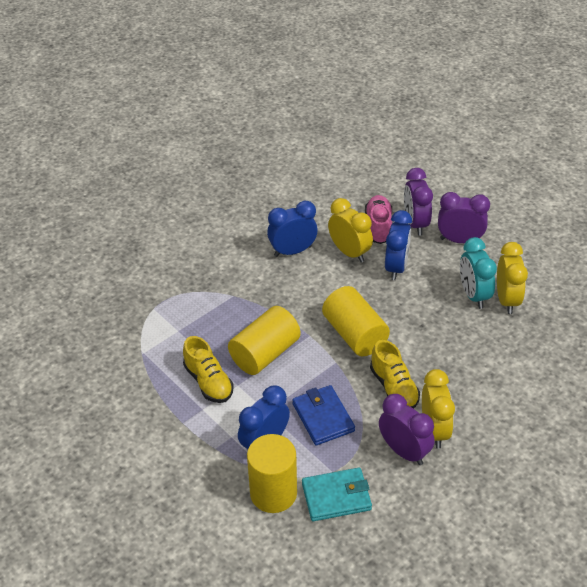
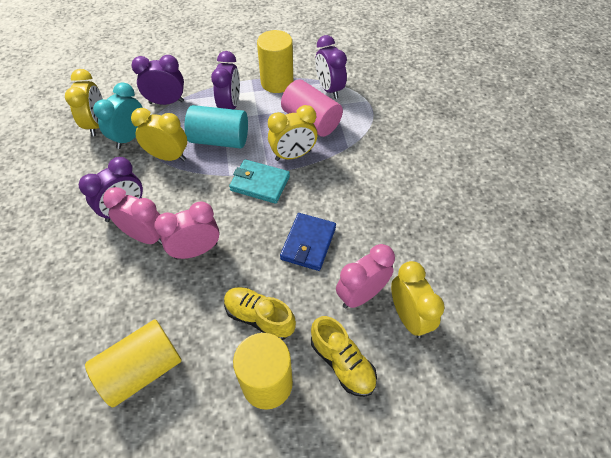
blue clock: [238,385,290,449] [267,200,318,257] [385,210,412,280] = 3 -> none = 0
pink clock: none = 0 -> [103,187,162,245] [154,201,220,259] [336,244,395,308] = 3
pink cylinder: none = 0 -> [281,80,343,137] = 1
pink shoe: [365,195,392,244] = 1 -> none = 0
purple clock: [379,394,435,465] [404,168,433,236] [438,192,490,243] = 3 -> [79,157,143,222] [132,55,184,105] [211,51,240,109] [315,35,347,99] = 4
turquoise cylinder: none = 0 -> [184,105,248,148] = 1
yellow clock: [328,198,373,262] [422,369,455,449] [497,242,528,314] = 3 -> [65,69,103,136] [131,108,187,161] [268,105,317,161] [391,261,445,338] = 4

